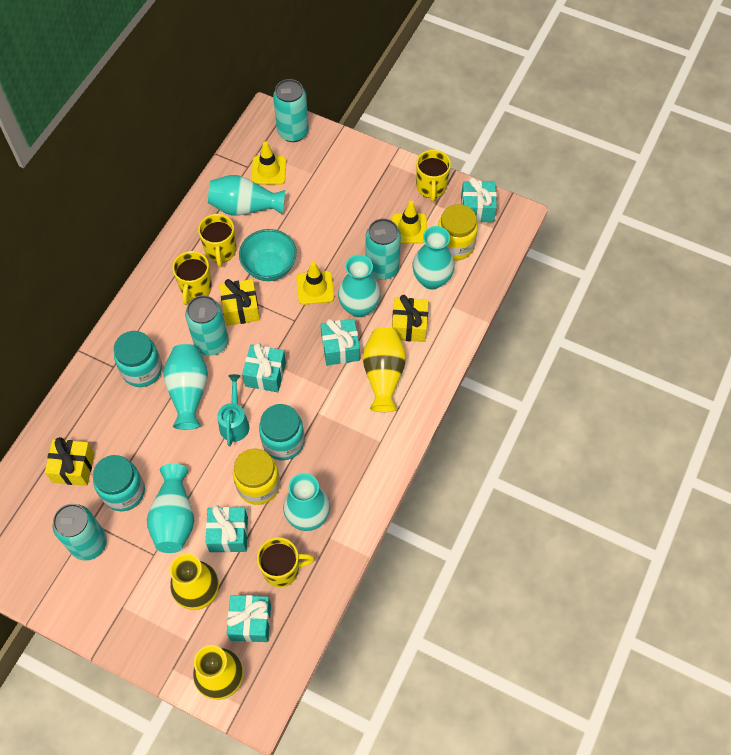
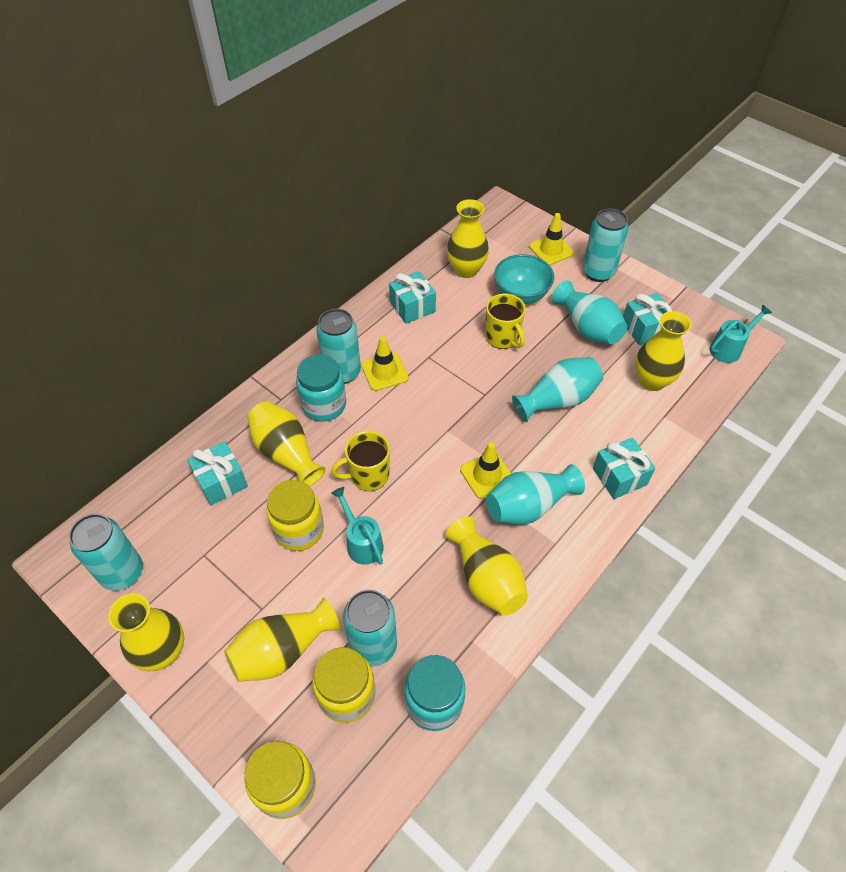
turquoise gift: [206,505,248,553] [227,595,271,642] [242,343,286,392] [320,319,360,366] [461,177,497,223] = 5 -> [187,442,248,505] [389,271,436,324] [593,437,655,499] [623,293,672,345] = 4
turquoise jar: [93,455,145,511] [114,331,162,387] [259,404,305,460] = 3 -> [296,354,346,421] [404,655,465,731] = 2
turquoise vase: [147,463,194,553] [163,344,208,430] [208,175,285,216] [283,473,330,531] [338,255,381,317] [412,226,454,290] = 6 -> [486,464,585,525] [512,357,603,422] [552,281,627,344] = 3
turquoise watering can: [217,374,249,446] = 1 -> [331,487,384,565] [710,305,772,363] = 2
yellow gift: [45,437,95,486] [220,279,260,326] [392,295,428,342] = 3 -> none = 0
yellow jar: [233,448,280,505] [438,204,478,260] = 2 -> [245,741,316,819] [267,480,324,551] [312,647,376,723] = 3
yellow mug: [172,251,212,305] [198,214,236,267] [257,537,315,587] [416,150,451,202] = 4 -> [331,431,390,491] [485,294,526,349] = 2
yellow vase: [170,554,219,610] [193,645,244,700] [363,327,406,412] = 3 -> [108,593,184,672] [224,598,340,682] [247,401,326,486] [446,516,528,616] [447,199,489,278] [635,311,691,391] = 6

